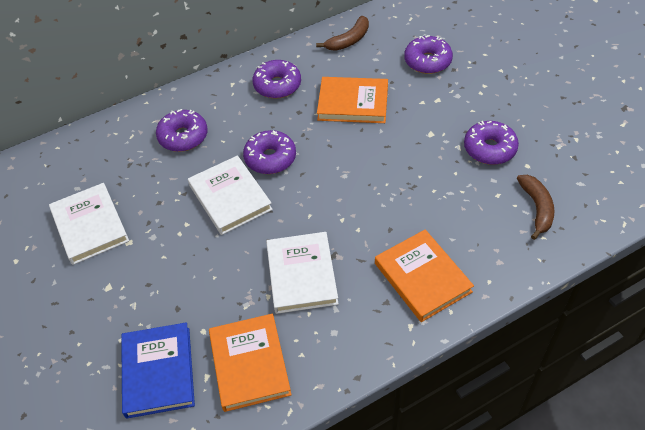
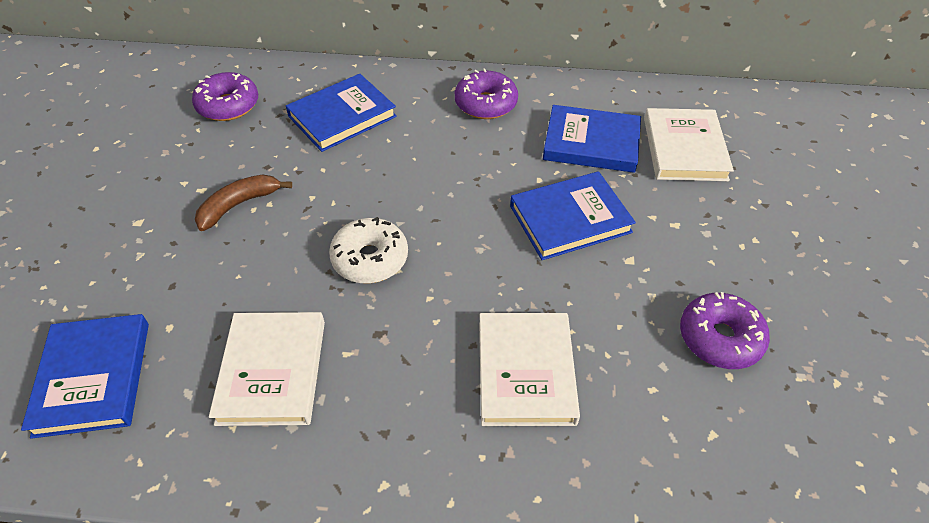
blue book: [121,322,195,419] = 1 -> [21,314,149,439] [286,74,397,152] [510,171,636,260] [543,105,641,173] = 4
brown banana: [316,16,369,51] [517,175,554,240] = 2 -> [195,175,292,231] = 1
orange book: [209,314,292,412] [317,77,388,123] [375,229,474,322] = 3 -> none = 0
purple donut: [156,109,208,152] [243,130,296,174] [252,60,301,99] [404,35,453,74] [464,121,519,165] = 5 -> [192,72,258,121] [455,68,518,119] [680,292,770,369] = 3
white donut: none = 0 -> [329,217,408,283] = 1

